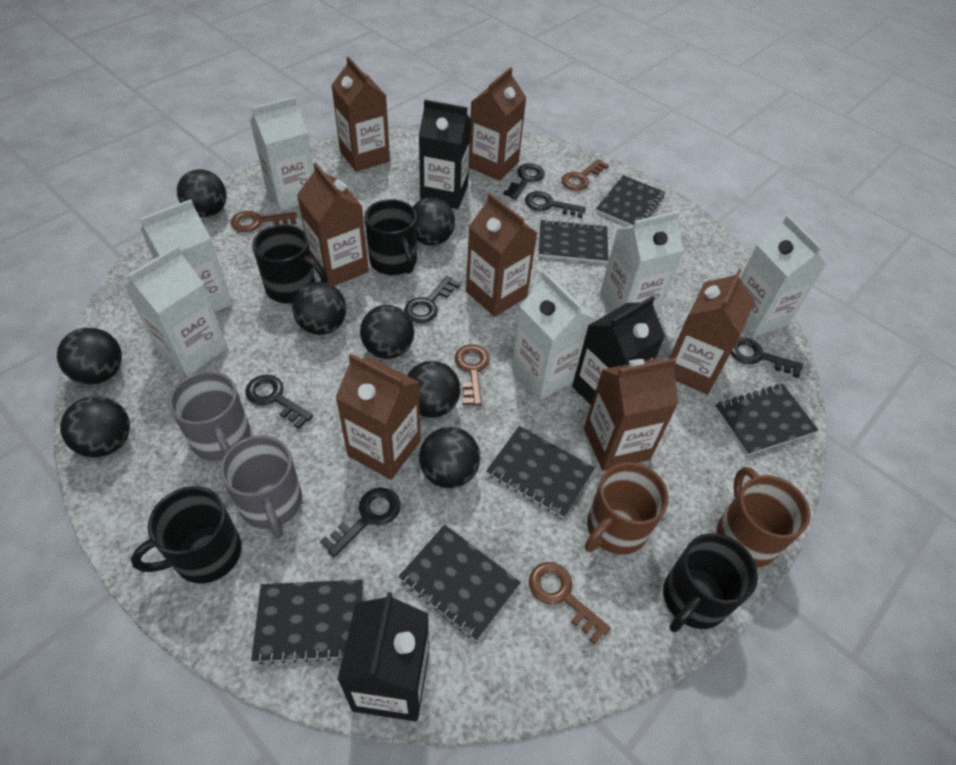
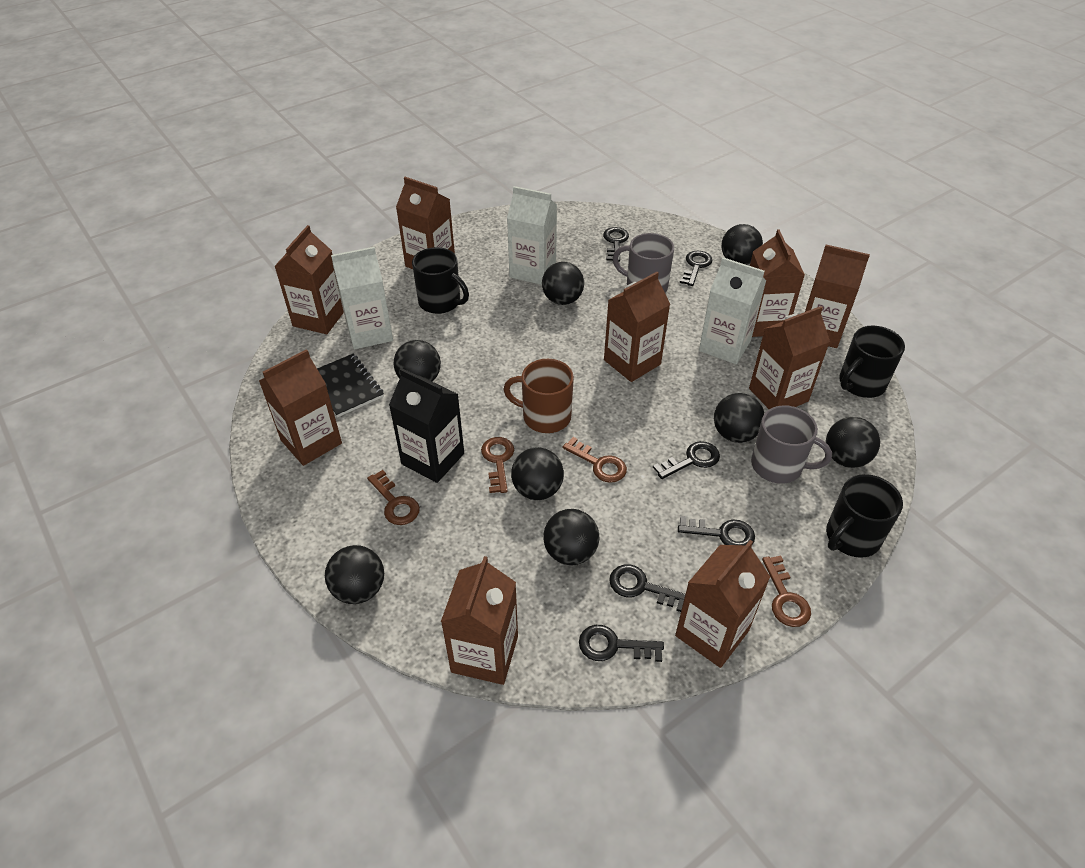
black carton: [337,592,429,721] [419,100,471,209] [572,296,665,405] = 3 -> [389,368,464,483] = 1
black mug: [131,486,241,584] [252,225,327,303] [364,199,417,275] [663,533,758,632] = 4 -> [412,247,469,314] [826,474,903,558] [839,326,905,398] = 3
black notebook: [251,580,363,665] [399,525,521,641] [487,426,595,518] [539,219,609,263] [596,175,665,226] [715,384,818,455] = 6 -> [317,354,384,417] = 1
brown carton: [297,163,369,286] [331,56,390,172] [335,354,421,480] [466,193,537,317] [469,67,527,181] [584,358,679,471] [669,269,755,394] = 7 -> [259,349,342,466] [274,225,344,334] [396,177,455,269] [441,556,518,685] [604,272,670,382] [675,540,770,668] [749,306,830,409] [750,229,805,337] [805,245,870,348] = 9
brown mug: [585,462,669,555] [716,467,811,567] = 2 -> [503,359,574,433] = 1
white carton: [124,246,228,376] [139,199,233,312] [250,97,314,211] [511,272,595,400] [600,211,684,314] [740,215,826,338] = 6 -> [331,247,393,349] [507,186,557,285] [699,257,766,364] = 3

